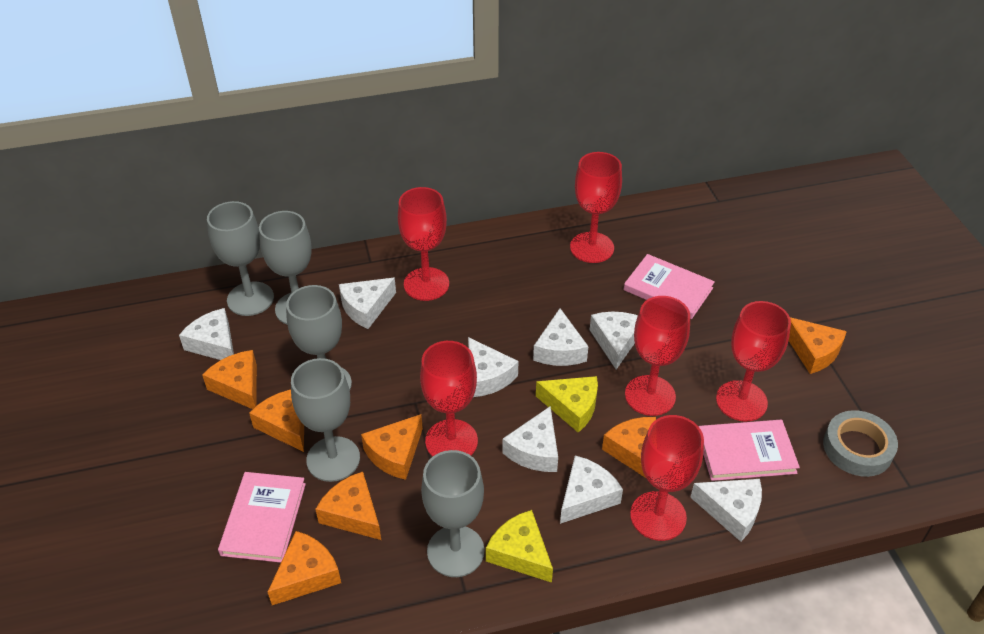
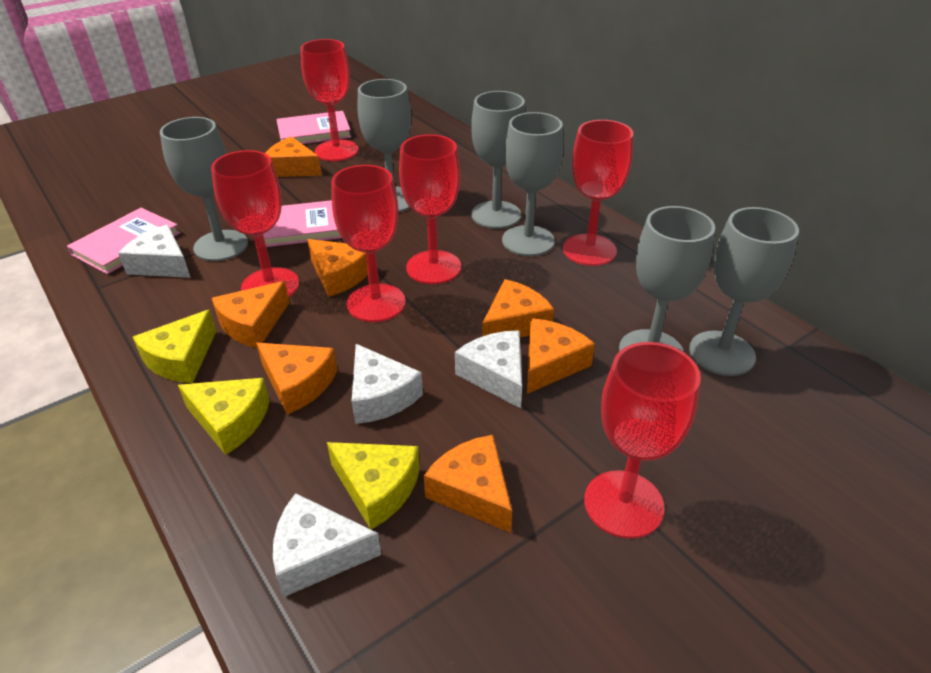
grey goblet: [207,201,274,316] [259,211,312,324] [286,285,352,390] [291,358,360,482] [421,450,484,577] = 5 -> [160,117,248,261] [358,79,411,212] [471,91,525,229] [502,112,563,256] [619,206,715,352] [689,207,799,376] = 6
grey tape: [823,410,898,477] = 1 -> none = 0
white cheese: [179,308,234,360] [339,278,396,329] [468,337,518,397] [502,406,558,472] [533,308,589,366] [560,455,623,524] [590,312,638,370] [690,479,762,542] = 8 -> [118,225,191,278] [273,493,381,597] [351,344,423,424] [455,331,522,409] = 4
yellow cheese: [486,510,553,583] [536,376,598,433] = 2 -> [133,309,216,383] [178,378,270,455] [327,442,420,530] = 3

